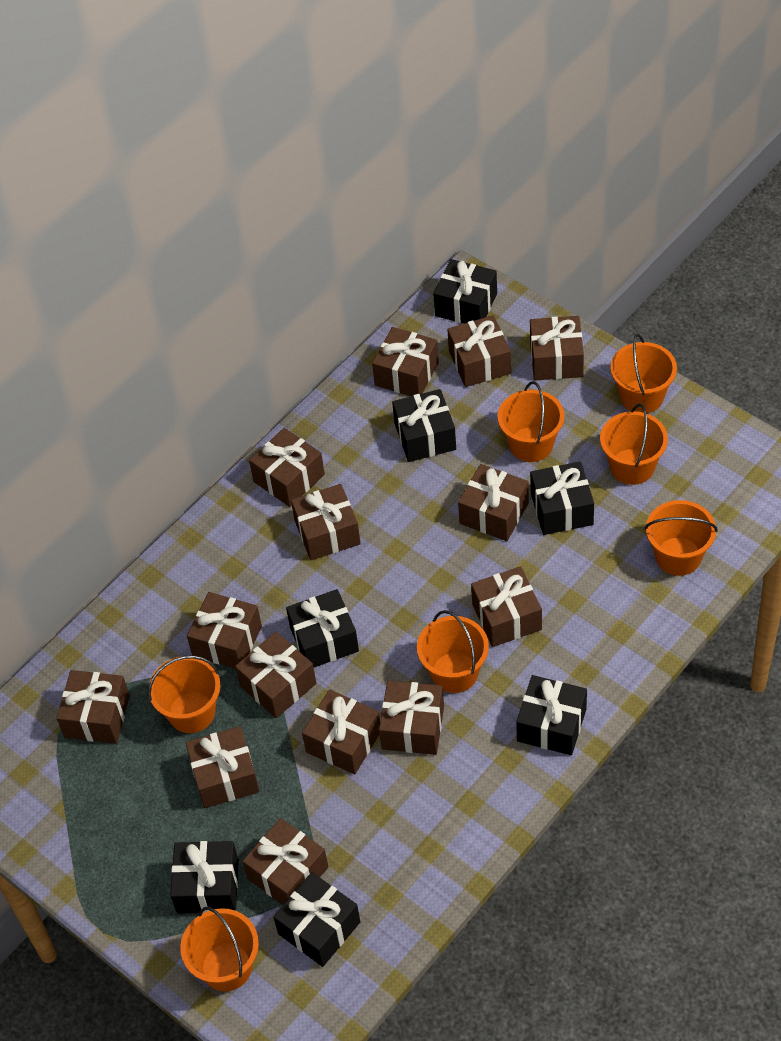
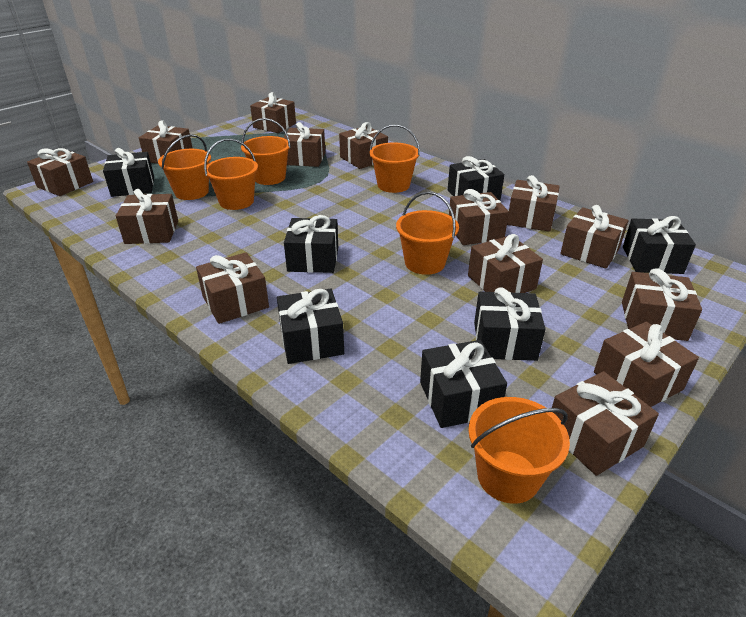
orange bucket: [148,655,220,733] [180,907,259,991] [417,610,489,693] [498,381,564,462] [600,404,668,485] [611,334,677,413] [644,500,718,576] = 7 -> [158,134,211,200] [204,138,258,210] [241,118,291,185] [369,124,420,193] [396,192,459,275] [468,397,570,504] = 6

